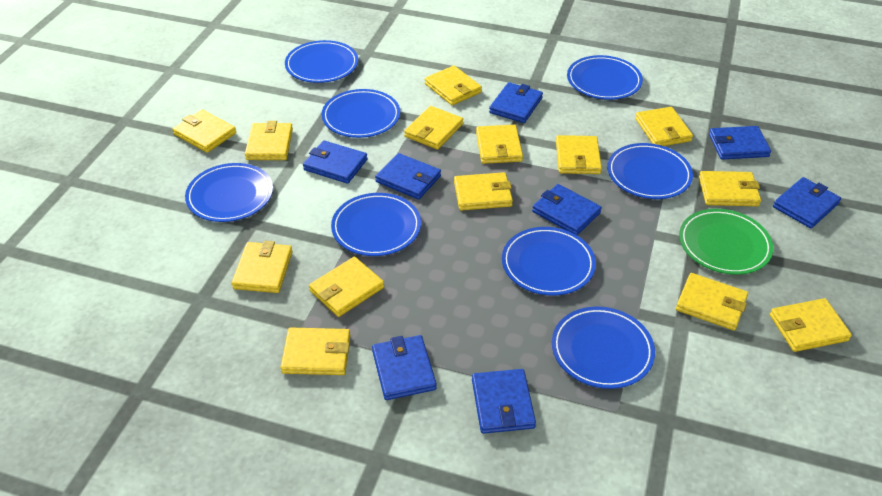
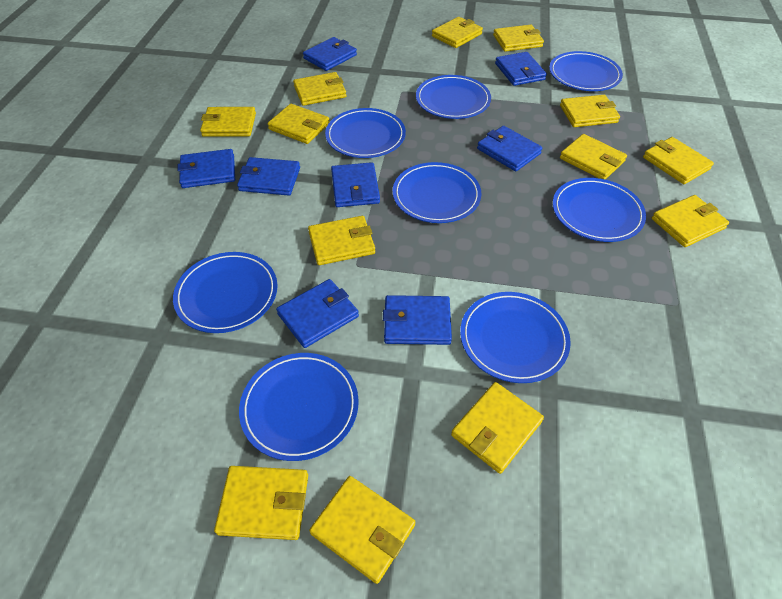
green plate: [679,209,774,275] = 1 -> none = 0
yellow wallet: [173,110,236,153] [232,241,293,293] [245,121,293,160] [281,327,351,375] [309,257,384,317] [404,106,463,150] [425,66,482,105] [454,172,513,210] [476,125,523,164] [556,135,602,174] [635,107,693,146] [676,273,748,330] [699,171,761,206] [770,298,852,352] = 14 -> [200,107,256,137] [214,466,308,540] [268,104,329,144] [293,72,346,106] [308,216,375,265] [309,476,415,584] [432,17,483,48] [451,382,544,474] [493,25,544,52] [560,95,620,127] [560,134,627,180] [643,137,714,184] [652,195,729,247] = 13

